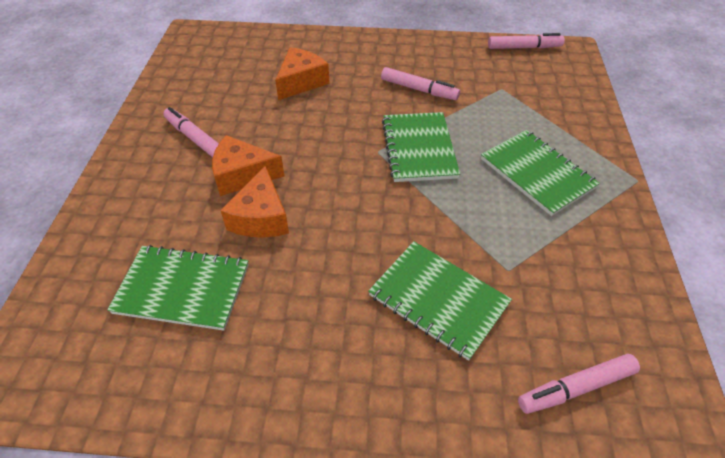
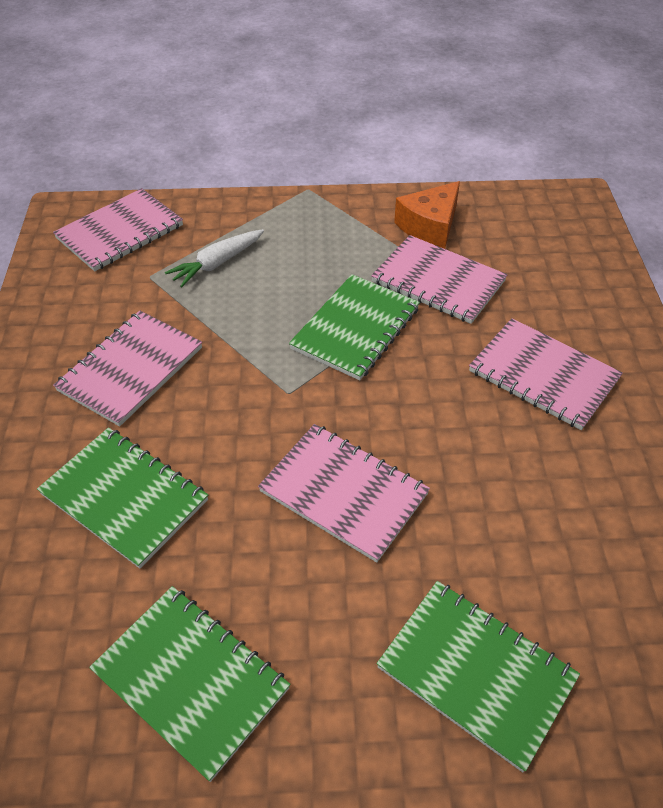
orange cheese: [212,135,285,196] [220,165,289,238] [275,47,330,100] = 3 -> [394,181,460,248] = 1
pink marker: [163,107,219,157] [381,67,460,100] [488,33,565,49] [518,354,640,414] = 4 -> none = 0
pink notebook: none = 0 -> [53,188,183,271] [53,311,202,427] [258,424,430,563] [371,235,508,324] [469,318,623,430] = 5
white carrot: none = 0 -> [165,229,264,287] = 1

